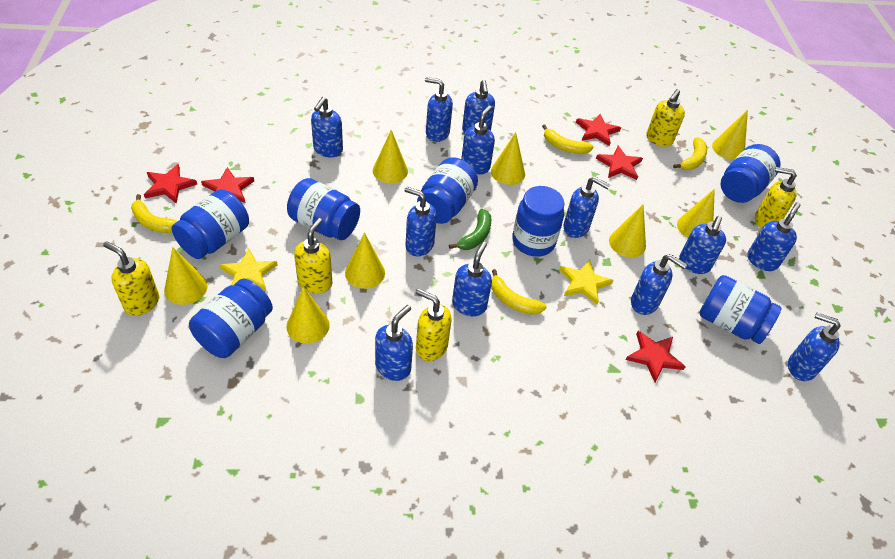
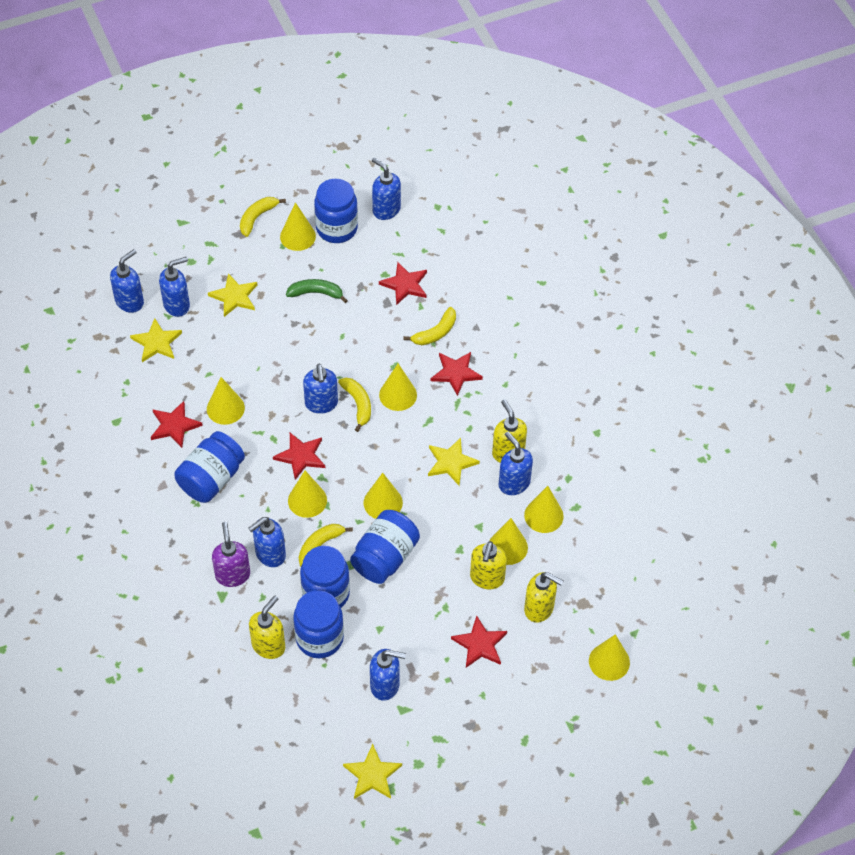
blue jar: [172,189,249,259] [189,278,273,358] [287,178,360,240] [417,157,478,224] [512,186,565,257] [700,275,782,344] [721,144,780,203] = 7 -> [174,431,245,503] [293,590,344,658] [300,546,350,608] [314,179,358,243] [350,510,420,584] = 5
blue soap dispenser: [311,97,343,157] [375,305,413,381] [405,187,437,257] [425,77,453,142] [452,242,492,316] [461,105,495,174] [462,80,495,134] [563,177,610,238] [631,254,688,315] [679,216,726,274] [747,202,800,271] [788,313,841,381] = 12 -> [110,249,144,313] [159,257,190,317] [248,517,286,567] [303,364,338,414] [370,649,406,701] [372,158,401,220] [499,432,533,495] = 7
purple soap dispenser: none = 0 -> [212,522,250,587] = 1
yellow soap dispenser: [103,241,159,316] [294,218,332,294] [416,289,452,361] [646,89,685,147] [755,167,797,229] = 5 -> [249,596,285,659] [470,541,507,589] [492,399,527,463] [524,572,563,623] = 4
yellow star: [220,248,278,292] [560,260,614,305] = 2 -> [130,318,182,362] [208,273,257,317] [343,744,402,799] [428,438,480,486] = 4

